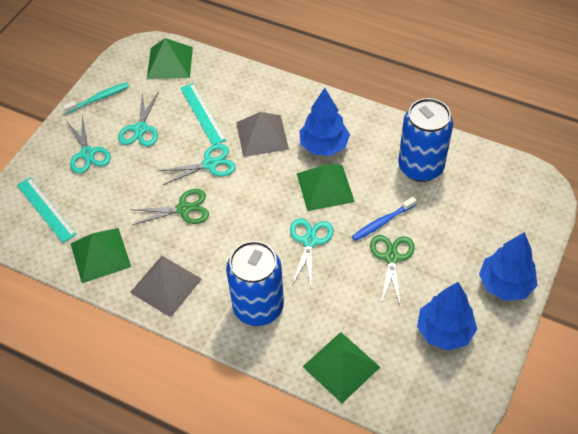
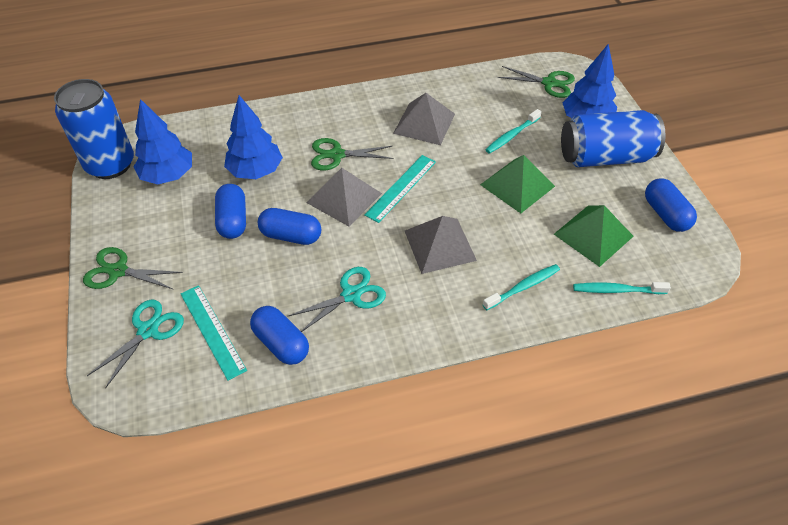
blue capsule: none = 0 -> [215,184,246,239] [250,306,309,365] [258,208,321,245] [645,178,697,232] = 4
blue toothbrush: [352,197,417,241] = 1 -> none = 0
green pyramid: [70,228,131,283] [147,38,193,79] [297,164,355,211] [303,332,380,403] = 4 -> [480,155,555,213] [554,205,634,267] = 2
green scissors: [130,189,209,225] [370,235,414,307] = 2 -> [83,247,183,290] [311,138,393,170] [498,66,575,98] = 3
grey pyramid: [130,256,202,317] [236,112,289,157] = 2 -> [306,168,382,226] [393,93,455,145] [405,216,477,274] = 3
turquoise scissors: [67,115,111,174] [118,92,158,146] [159,144,236,185] [290,218,334,286] = 4 -> [87,300,184,388] [287,267,386,332] = 2
turquoise toothbrush: [63,82,129,114] = 1 -> [483,264,560,310] [485,109,542,154] [573,282,671,294] = 3

